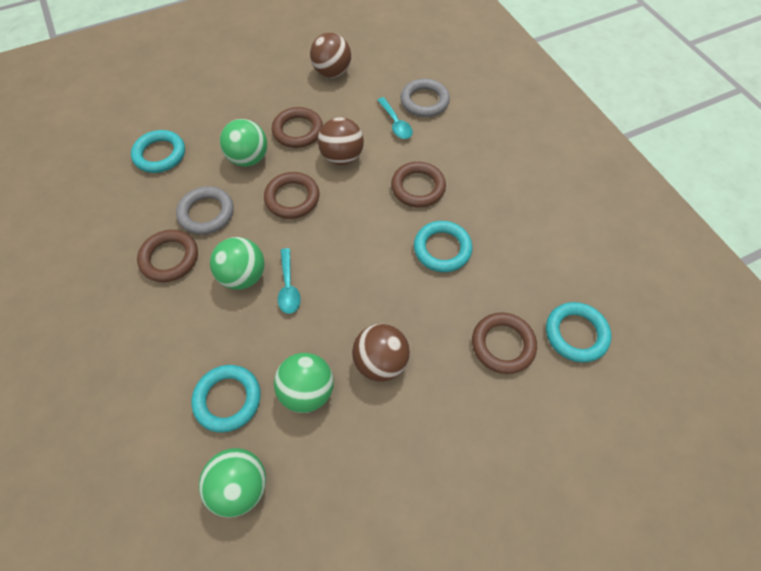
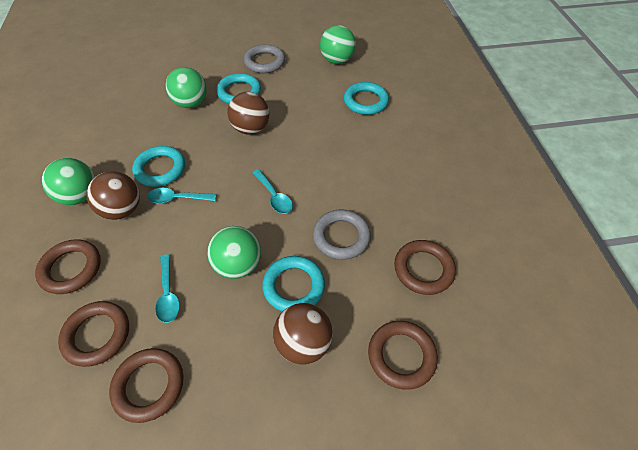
turquoise spoon: [278,248,301,314] [378,97,413,139] = 2 -> [147,188,216,203] [155,254,180,323] [253,169,293,214] = 3

